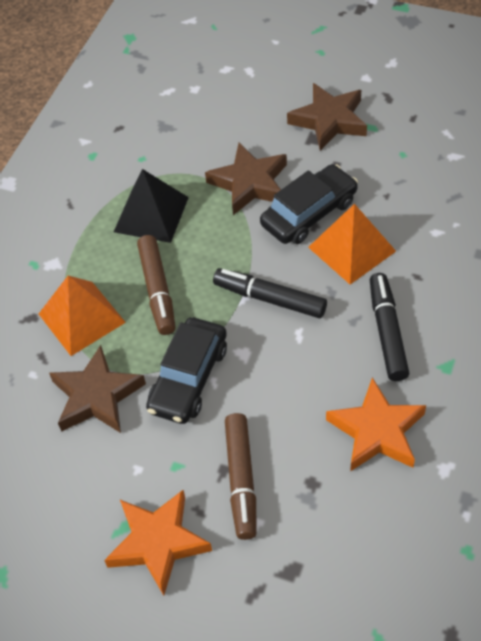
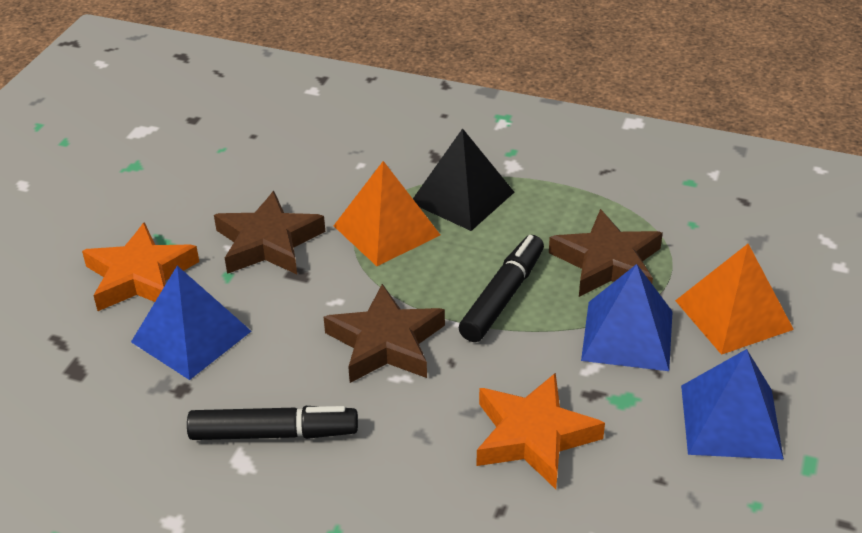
black car: [146,317,227,424] [260,164,358,244] = 2 -> none = 0
blue pyramid: none = 0 -> [131,266,251,380] [581,264,673,371] [681,349,784,460] = 3
brown marker: [137,235,175,335] [225,413,257,540] = 2 -> none = 0

